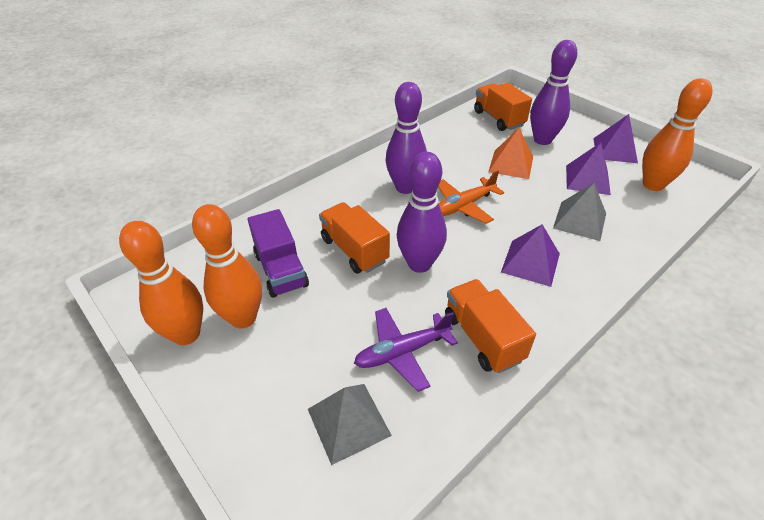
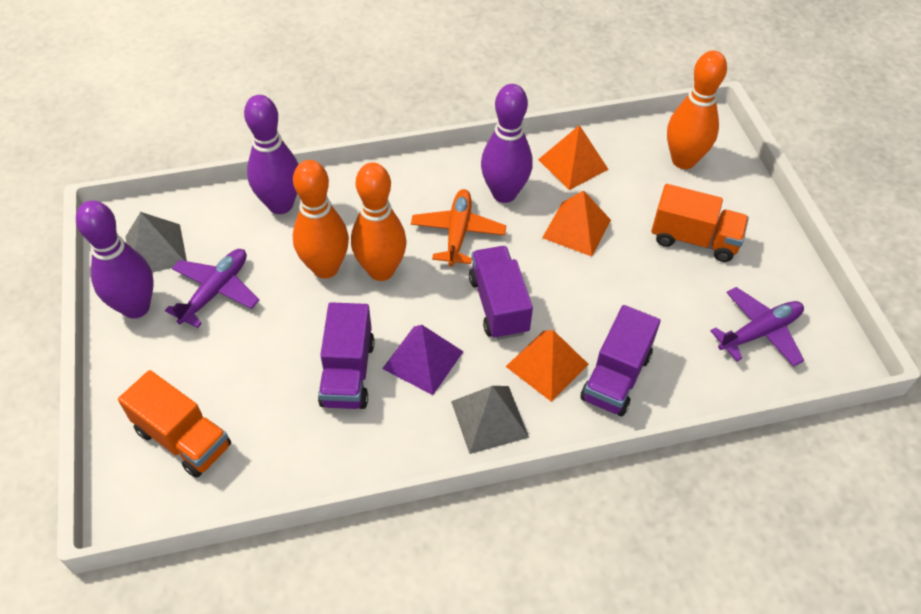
orange pyramid: [489,128,533,179] = 1 -> [506,330,589,402] [538,125,609,190] [542,190,611,257] = 3
orange truck: [319,202,390,274] [445,279,536,373] [474,83,532,131] = 3 -> [118,370,231,478] [651,184,749,262] = 2
purple plane: [354,308,458,392] = 1 -> [165,249,259,328] [710,287,804,367] = 2
purple pyramid: [501,224,560,287] [566,143,611,195] [593,114,638,163] = 3 -> [382,325,464,395] = 1
purple truck: [248,209,309,298] = 1 -> [318,302,375,409] [469,246,533,340] [580,305,660,416] = 3

